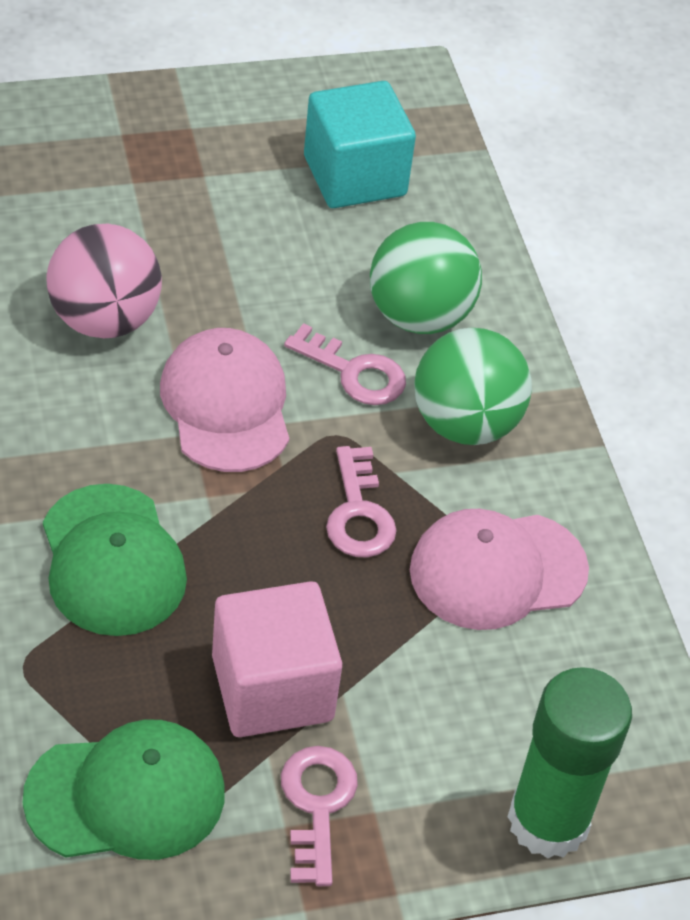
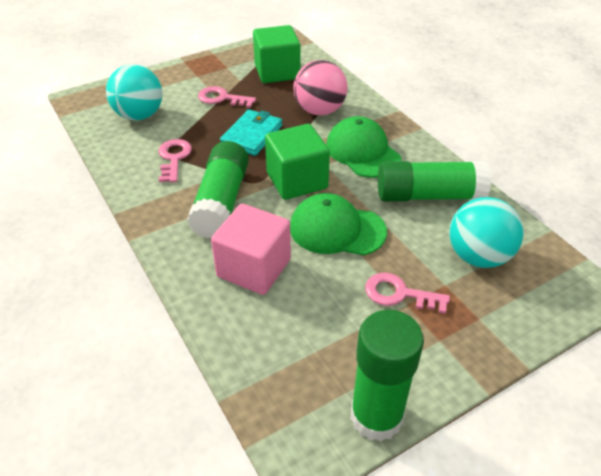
green ball: [370,222,482,334] [414,328,532,445] = 2 -> none = 0
green cube: none = 0 -> [253,25,300,83] [265,124,330,200] = 2
green glue stick: [508,667,632,858] = 1 -> [187,141,249,239] [350,310,424,442] [378,161,491,202] = 3
pink cap: [160,328,289,472] [410,509,589,630] = 2 -> none = 0
turquoise ball: none = 0 -> [106,64,162,120] [449,197,524,268] = 2
turquoise cube: [304,81,416,208] = 1 -> none = 0
turquoise wallet: none = 0 -> [220,109,282,156] = 1

